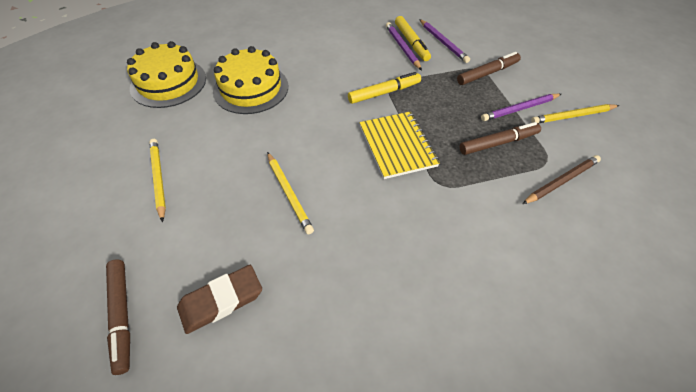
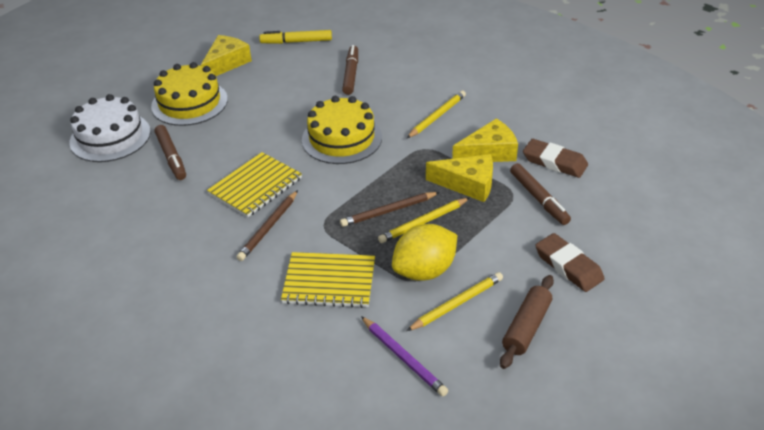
brown eraser: [177,265,262,334] = 1 -> [523,139,588,178] [535,233,605,292] = 2
brown pencil: [523,155,601,204] = 1 -> [237,190,298,261] [340,192,440,227] = 2
brown rolling pin: none = 0 -> [500,275,554,369] = 1
purple pencil: [386,22,422,70] [419,19,470,63] [481,94,561,121] = 3 -> [361,316,448,396] = 1
white cake: none = 0 -> [70,94,151,162] = 1
yellow cheese: none = 0 -> [201,35,252,76] [426,154,493,202] [452,119,518,162] = 3
yellow lemon: none = 0 -> [392,224,457,281] = 1
yellow marker: [348,72,421,104] [395,16,431,61] = 2 -> [259,30,332,44] = 1
yellow notebook: [359,112,440,179] = 1 -> [207,152,302,217] [281,252,375,308] = 2

